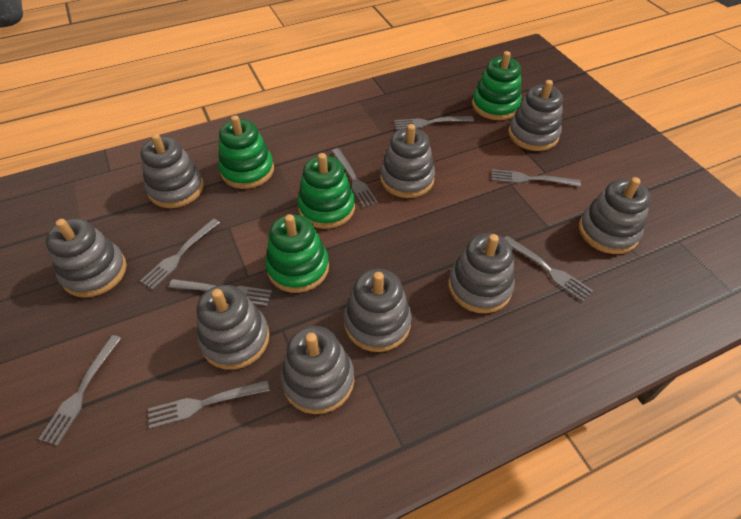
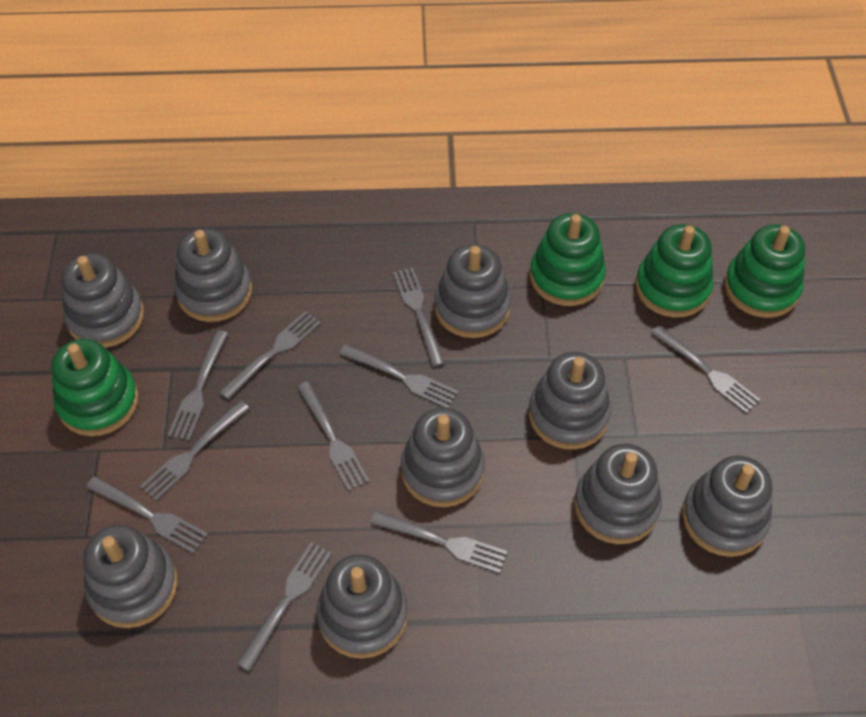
grey fork: [39,335,121,446] [140,218,220,290] [148,380,270,429] [169,279,272,306] [331,148,378,208] [394,116,474,130] [492,169,581,187] [504,236,593,302] = 8 -> [86,476,208,554] [140,401,250,501] [168,330,229,441] [219,311,321,400] [236,542,332,672] [297,381,369,491] [339,344,458,408] [370,511,507,574] [393,267,445,367] [650,325,761,414] = 10

